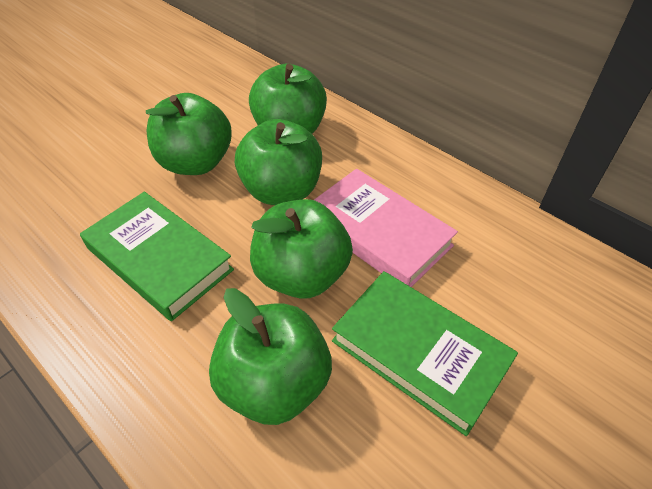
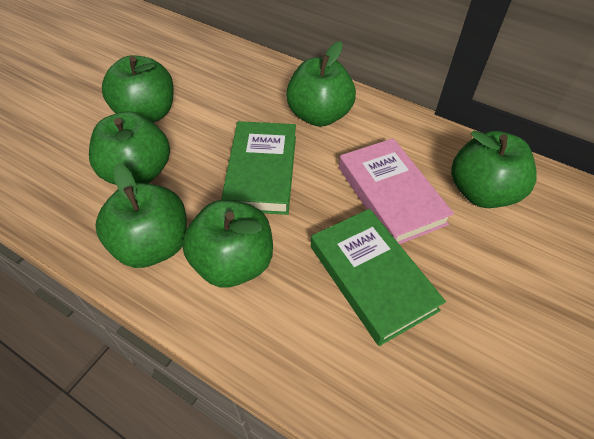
green apple: [146,93,232,175] [209,288,332,425] [235,119,322,205] [249,64,327,134] [250,199,353,299] = 5 -> [89,112,170,185] [95,163,187,268] [102,55,174,123] [182,200,273,288] [286,41,356,127] [451,131,537,208] = 6

